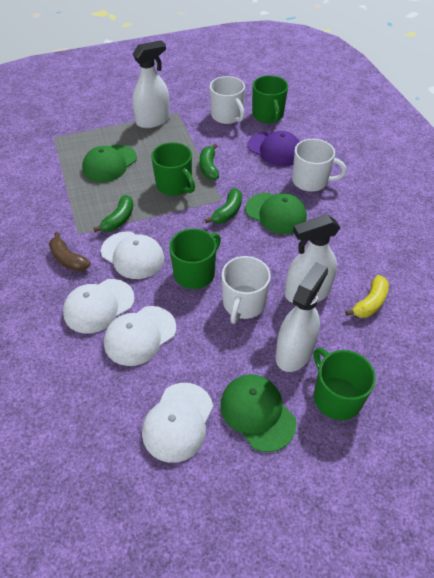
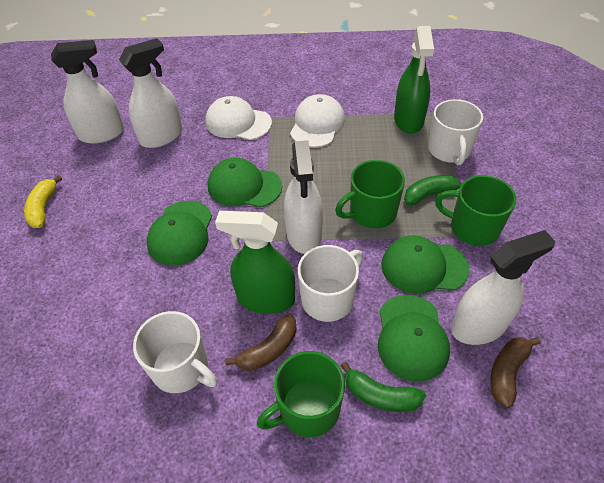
brown banana: [49,232,91,271] = 1 -> [225,314,297,371] [490,337,541,408] = 2
green banana: [93,195,133,232] [200,144,219,180] [205,188,242,224] = 3 -> [341,362,426,412] [404,175,462,205] = 2
green cap: [82,145,137,182] [220,374,297,452] [245,193,307,234] = 3 -> [147,201,212,266] [208,158,282,207] [378,295,450,382] [381,235,469,294] = 4
green mug: [151,142,195,196] [169,229,221,289] [252,75,288,123] [314,348,376,420] = 4 -> [257,351,345,437] [335,160,405,229] [435,175,516,246] = 3
green spray bottle: none = 0 -> [215,211,295,314] [394,26,434,134] = 2
purple cap: [248,131,300,166] = 1 -> none = 0
white cap: [63,279,135,334] [101,231,164,279] [104,306,176,366] [142,383,213,463] = 4 -> [205,96,272,140] [290,94,345,148] = 2
white spray bottle: [132,40,170,128] [275,262,328,372] [285,214,341,303] = 3 -> [51,40,124,144] [119,38,182,148] [284,140,323,254] [451,230,555,345] = 4

